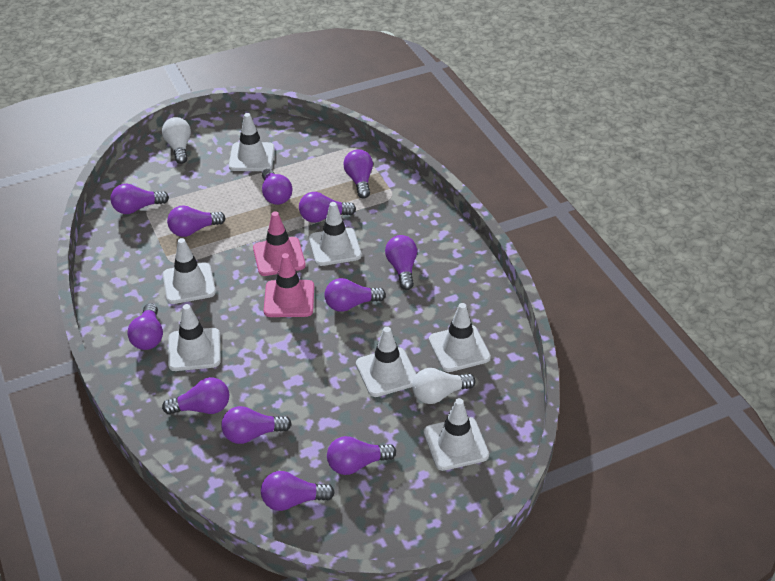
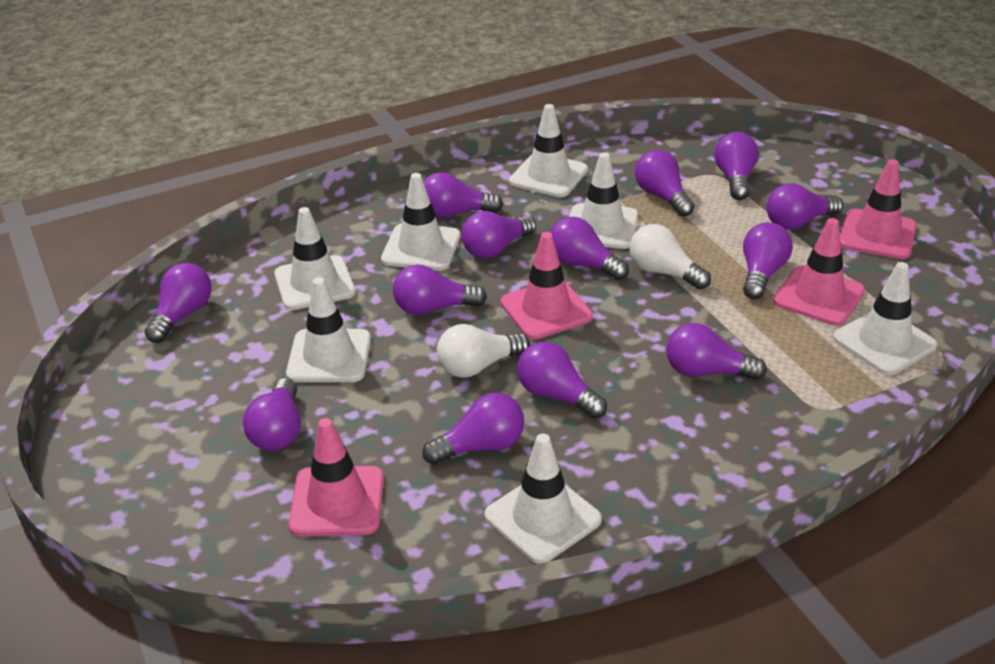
pink traffic cone: [253,211,306,276] [264,253,314,317] = 2 -> [288,418,384,536] [500,232,593,339] [773,218,865,326] [840,159,917,259] = 4
purple light bulb: [110,184,169,214] [127,303,163,350] [162,377,229,414] [167,205,225,237] [221,406,292,444] [261,471,335,511] [262,169,292,205] [299,192,356,223] [324,278,386,312] [327,436,396,475] [343,150,373,199] [385,235,417,290] = 12 -> [145,263,212,343] [243,378,301,451] [393,264,487,315] [422,393,524,465] [423,172,503,218] [461,211,536,259] [517,342,607,419] [550,217,629,280] [635,150,694,217] [666,323,767,380] [715,132,759,200] [743,222,793,299] [766,183,843,230] = 13

